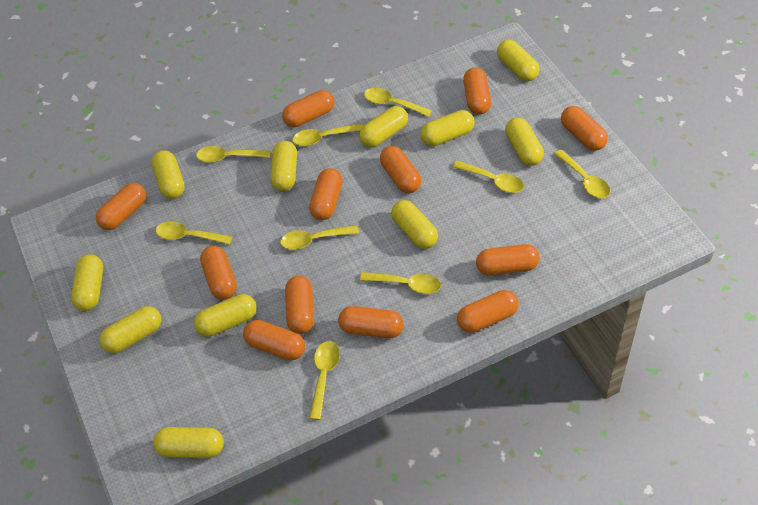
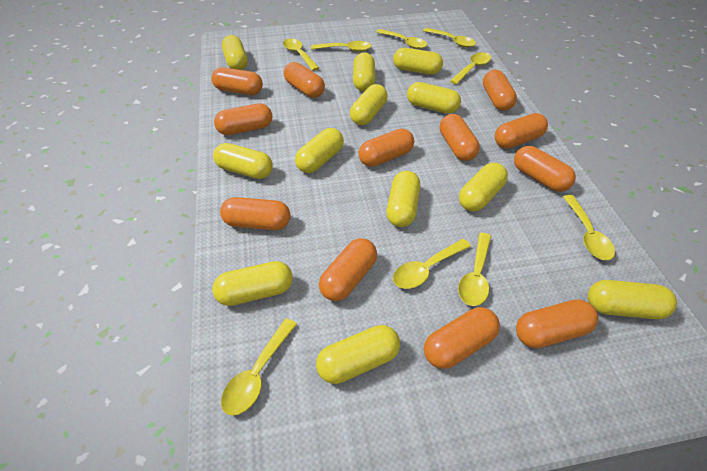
yellow capsule: [71,254,103,311] [100,306,161,353] [152,150,185,199] [153,427,224,458] [194,294,257,337] [270,141,297,191] [359,106,408,147] [391,200,438,249] [420,110,474,146] [497,40,540,81] [505,118,544,166] = 11 -> [212,261,293,306] [213,143,273,179] [222,35,248,70] [295,128,344,173] [316,325,400,384] [350,84,388,125] [353,52,375,91] [387,171,420,227] [393,48,443,75] [407,82,461,114] [459,163,508,212] [588,280,677,319] = 12

